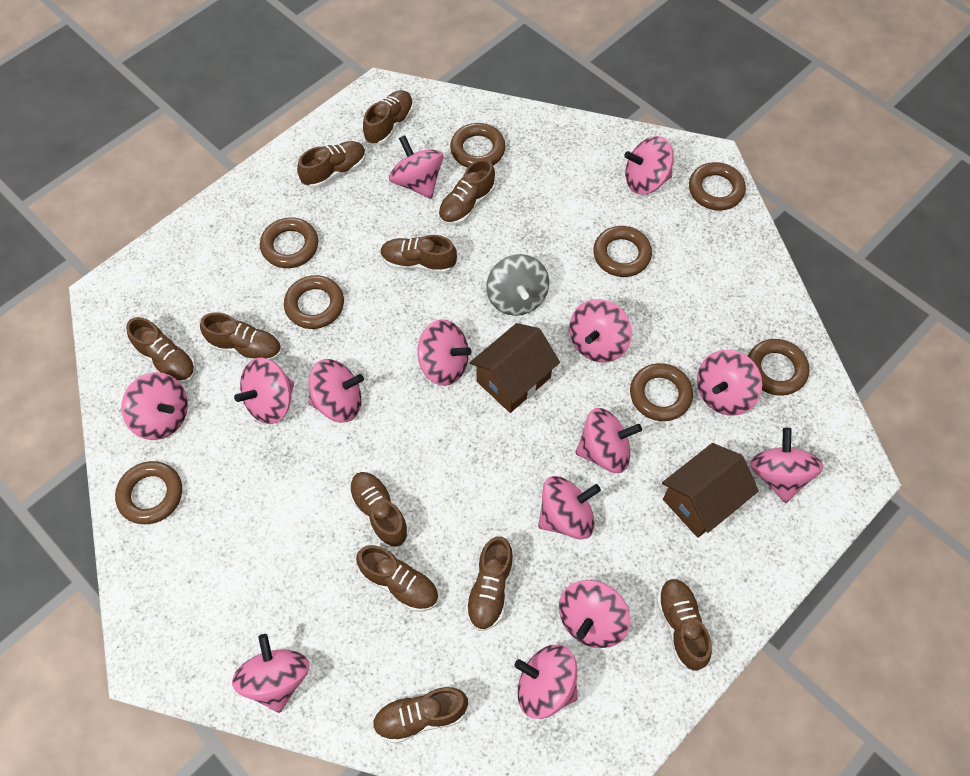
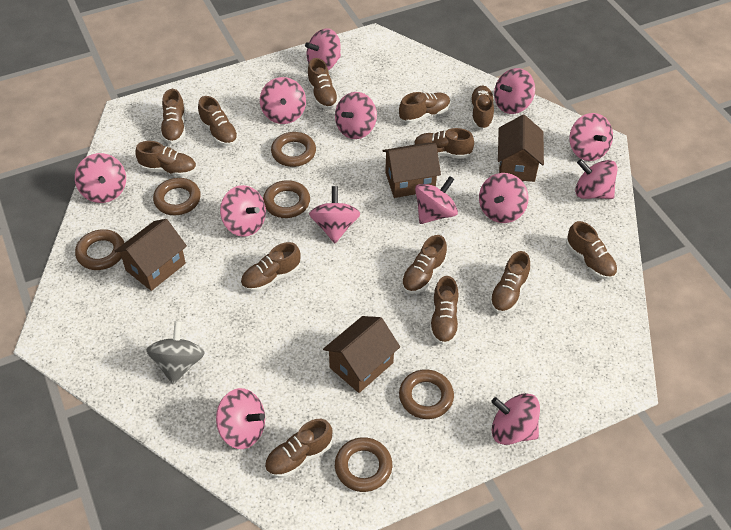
brown house: [470,323,560,413] [662,443,759,538] = 2 -> [115,219,187,291] [323,316,400,393] [383,143,441,198] [498,115,544,182] = 4
brown ring: [115,461,182,524] [260,217,318,268] [284,275,344,329] [450,123,506,168] [593,226,652,277] [630,363,693,421] [689,162,746,211] [748,339,809,396] = 8 -> [75,229,124,270] [153,178,201,215] [263,180,310,218] [271,132,316,167] [335,437,392,492] [399,369,454,419] = 6
brown shoe: [126,317,196,384] [200,312,282,361] [297,141,366,188] [349,472,409,548] [356,545,439,612] [363,90,414,145] [372,687,468,743] [380,235,457,274] [438,159,495,225] [465,536,514,631] [656,578,712,671] = 11 -> [135,141,197,177] [160,89,186,144] [198,96,238,146] [241,242,301,292] [265,419,332,478] [307,58,339,109] [399,92,451,124] [401,235,447,294] [414,128,474,159] [430,276,459,345] [470,85,494,130] [489,251,530,314] [566,221,617,280] = 13
pink spinning top: [121,372,188,440] [232,634,310,713] [234,358,294,424] [308,359,364,423] [389,135,444,199] [417,319,471,386] [515,645,578,719] [538,476,601,540] [559,580,631,648] [569,299,632,363] [575,408,642,473] [624,136,674,195] [697,349,762,416] [750,428,823,503] = 14 -> [75,153,126,203] [216,388,265,449] [220,185,266,237] [260,77,306,124] [305,28,341,70] [309,186,360,243] [335,92,377,139] [415,176,458,224] [479,173,529,223] [491,393,540,445] [494,68,535,114] [569,113,613,161] [575,159,617,199] = 13

